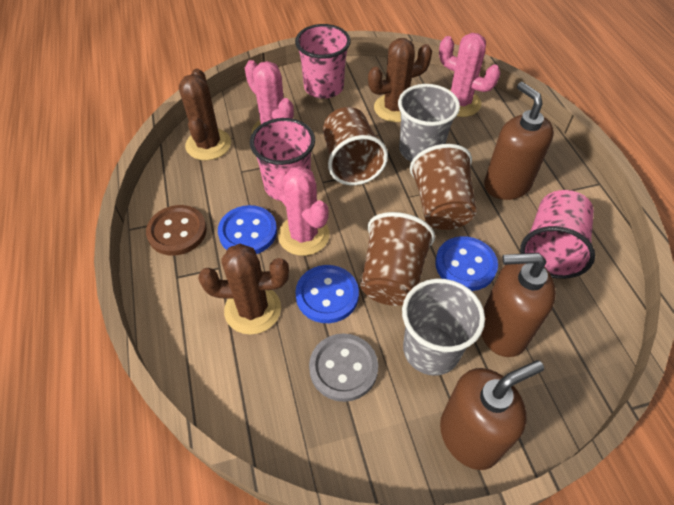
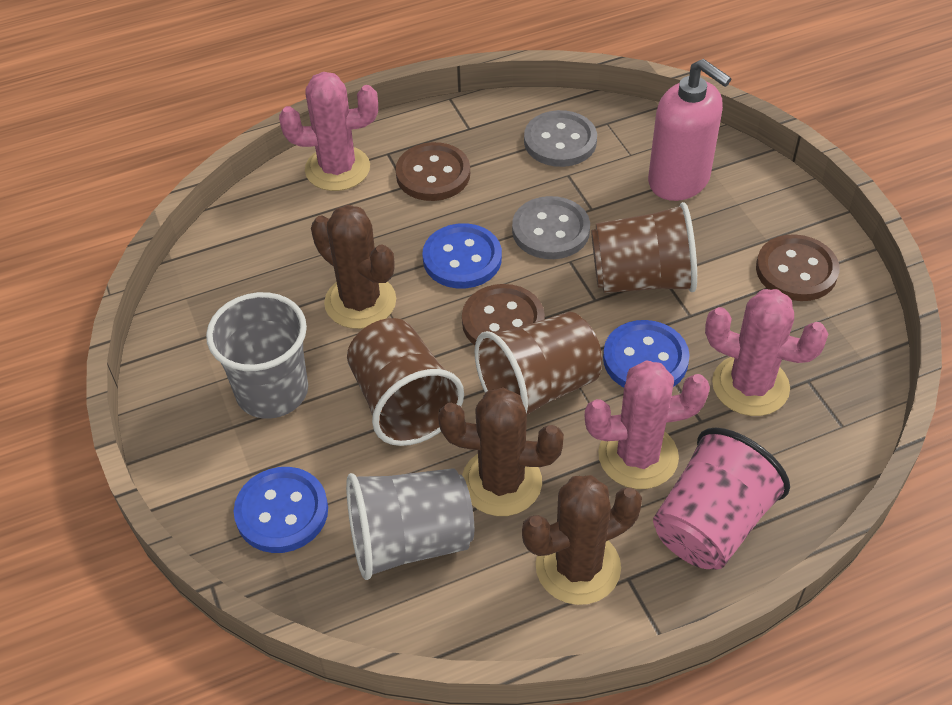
brown button: [146,205,207,256] = 1 -> [395,142,470,201] [462,284,545,345] [756,234,840,301] = 3
brown soap dispenser: [440,360,544,470] [481,253,556,357] [484,82,554,200] = 3 -> none = 0
grey button: [309,334,378,402] = 1 -> [512,196,590,259] [524,110,597,167] = 2
pink cup: [250,118,315,201] [295,24,351,99] [520,190,595,279] = 3 -> [653,428,790,569] = 1
pink soap dispenser: none = 0 -> [648,59,732,201] = 1

